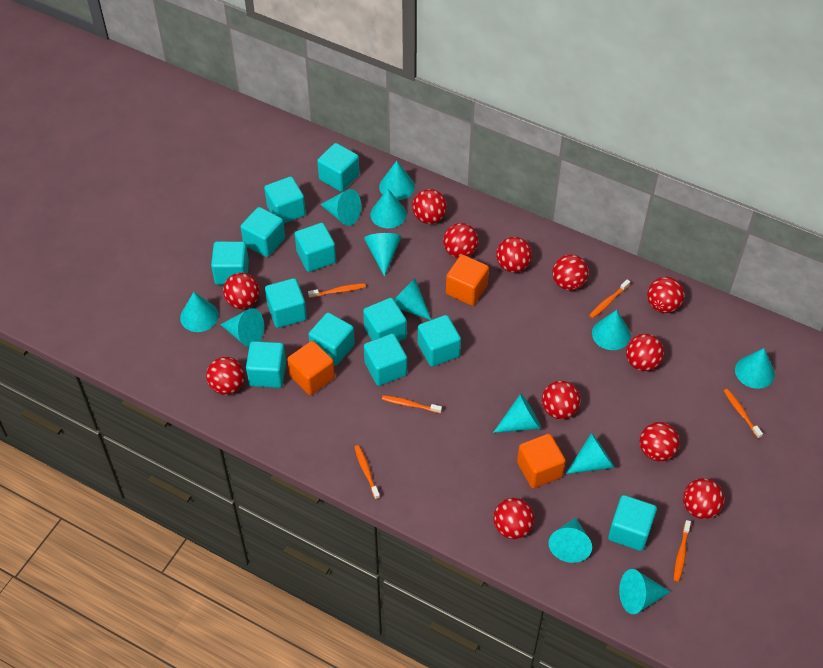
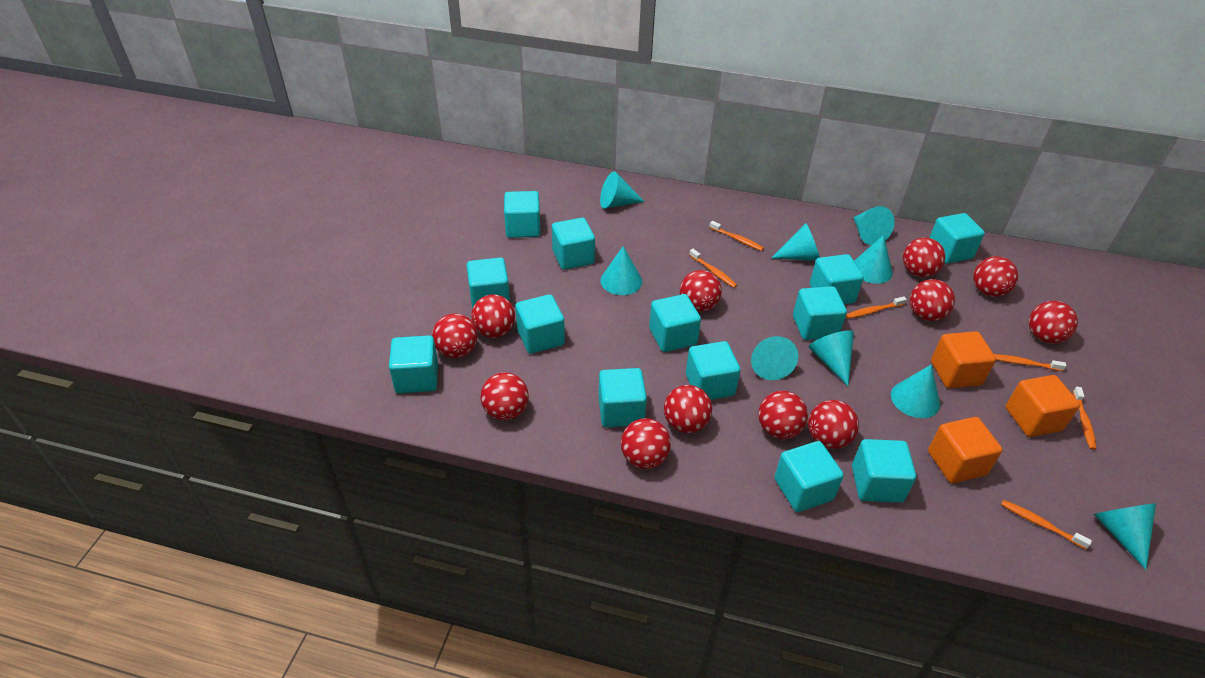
turquoise cone: [180,292,219,332] [220,308,264,347] [320,189,361,226] [364,233,401,277] [370,189,407,228] [379,161,415,200] [394,278,431,320] [493,393,541,433] [548,517,592,563] [566,432,615,474] [592,310,631,350] [619,569,671,614] [735,348,775,389] = 13 -> [600,171,645,209] [600,246,642,295] [751,336,798,380] [772,223,820,261] [808,330,854,386] [853,206,894,245] [854,235,893,284] [891,365,940,418] [1093,503,1156,570] = 9
turquoise cube: [211,241,249,285] [240,207,285,257] [246,341,286,388] [264,176,306,223] [265,278,307,328] [295,223,336,272] [308,312,355,366] [317,143,359,192] [363,298,407,341] [364,333,407,386] [418,315,461,367] [608,495,657,551] = 12 -> [389,335,438,393] [467,257,510,309] [504,191,540,238] [515,294,565,354] [552,218,595,270] [598,368,647,428] [649,294,701,352] [686,341,740,400] [774,441,844,512] [793,286,847,340] [810,254,864,304] [852,439,916,503] [929,213,985,264] = 13

